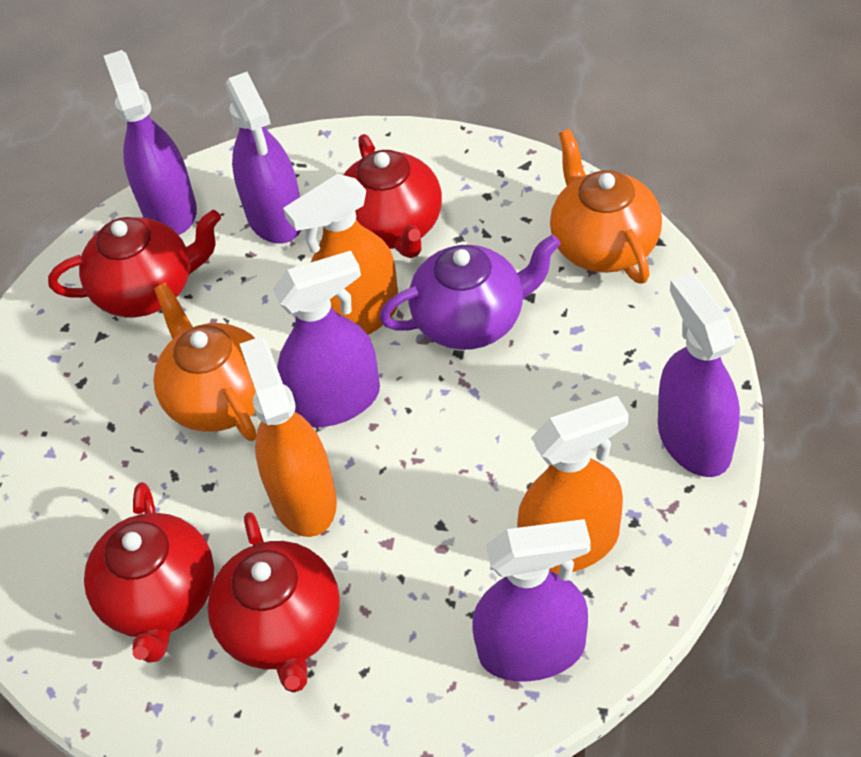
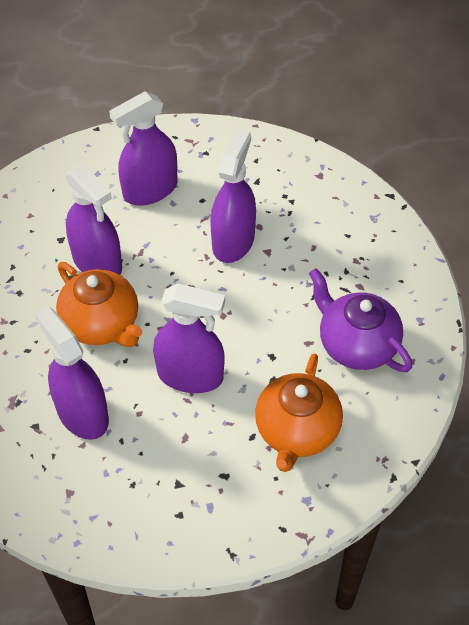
orange spray bottle: [240,337,337,537] [283,174,398,335] [517,396,629,574] = 3 -> none = 0
red teapot: [48,210,221,317] [84,482,214,663] [207,512,340,693] [344,134,442,258] = 4 -> none = 0

